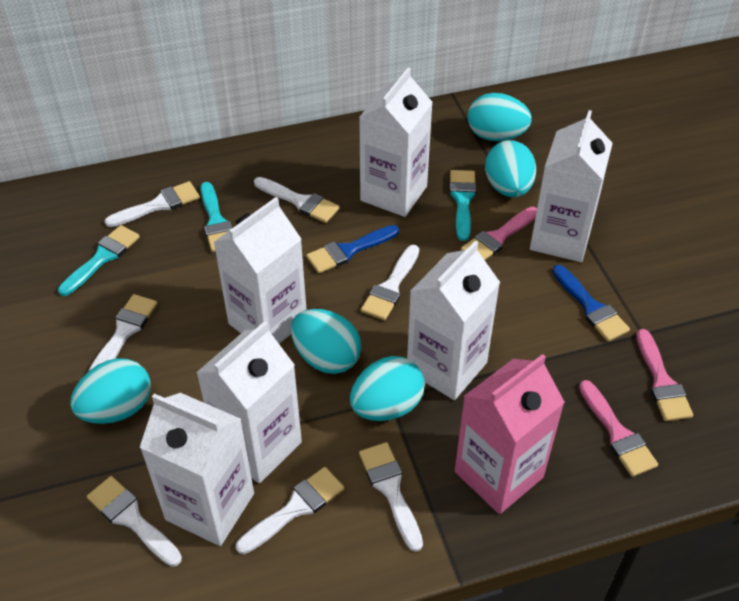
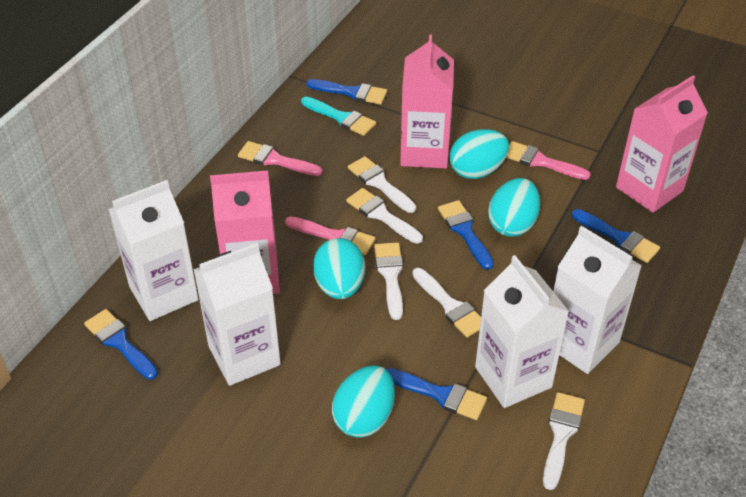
blue brush: [306,225,399,273] [552,265,630,342] = 2 -> [84,309,158,380] [306,79,387,105] [386,368,487,420] [438,200,494,270] [572,209,660,263] = 5
pink carton: [455,354,565,514] = 1 -> [210,170,280,294] [400,34,454,168] [616,75,708,213] = 3
turquoise brush: [58,225,140,296] [200,182,233,252] [450,170,476,241] = 3 -> [301,97,376,136] = 1
turquoise egg: [70,358,151,424] [291,309,361,374] [350,356,425,421] [468,93,532,141] [485,140,536,198] = 5 -> [313,238,365,299] [332,365,395,438] [450,129,509,179] [488,178,540,237] = 4
white brush: [87,476,182,567] [89,294,157,371] [105,181,200,227] [236,467,344,554] [254,177,340,223] [359,442,423,552] [361,245,419,320] = 7 -> [346,188,423,244] [348,156,416,213] [374,242,403,320] [412,268,481,338] [543,392,585,490] = 5
white carton: [140,393,254,546] [196,321,302,484] [213,197,307,344] [359,68,433,217] [407,241,500,400] [530,110,613,262] = 6 -> [109,180,199,321] [193,243,281,386] [475,255,569,408] [553,226,642,374] = 4

